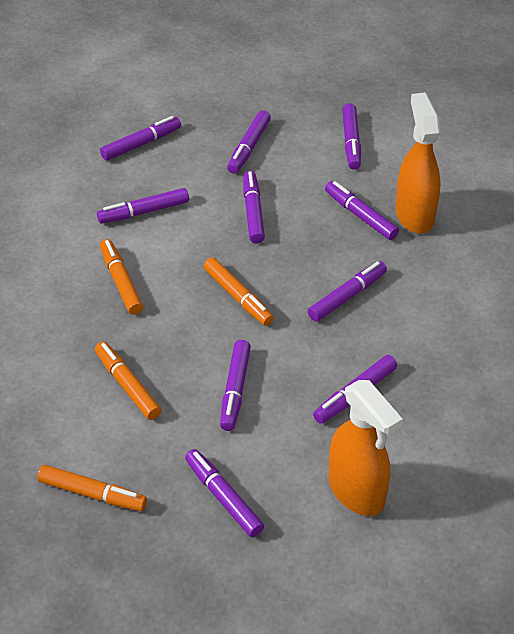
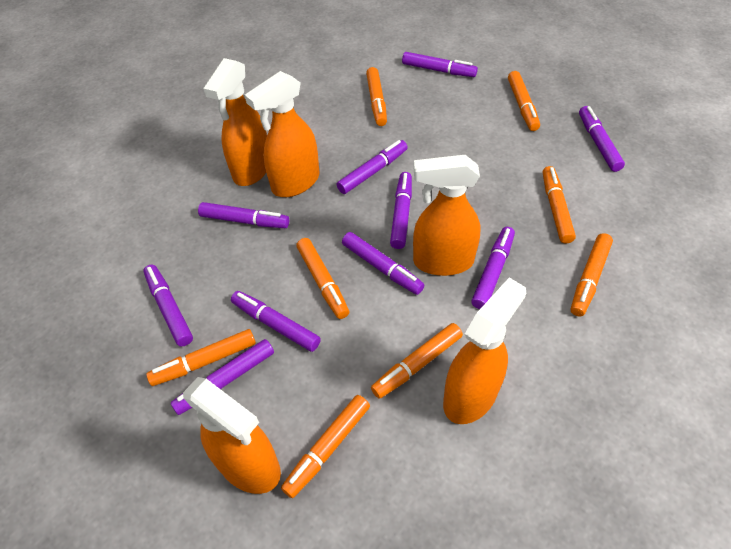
orange marker: [37,465,147,511] [95,341,161,420] [100,239,143,315] [203,257,274,326] = 4 -> [146,329,256,386] [281,395,370,498] [296,238,349,319] [366,67,387,126] [371,323,463,399] [508,71,540,131] [543,166,576,243] [571,233,613,316] = 8
orange spray bottle: [329,380,403,516] [396,93,441,234] = 2 -> [183,377,281,494] [203,58,267,186] [245,71,320,197] [413,155,481,276] [443,278,526,424] = 5

